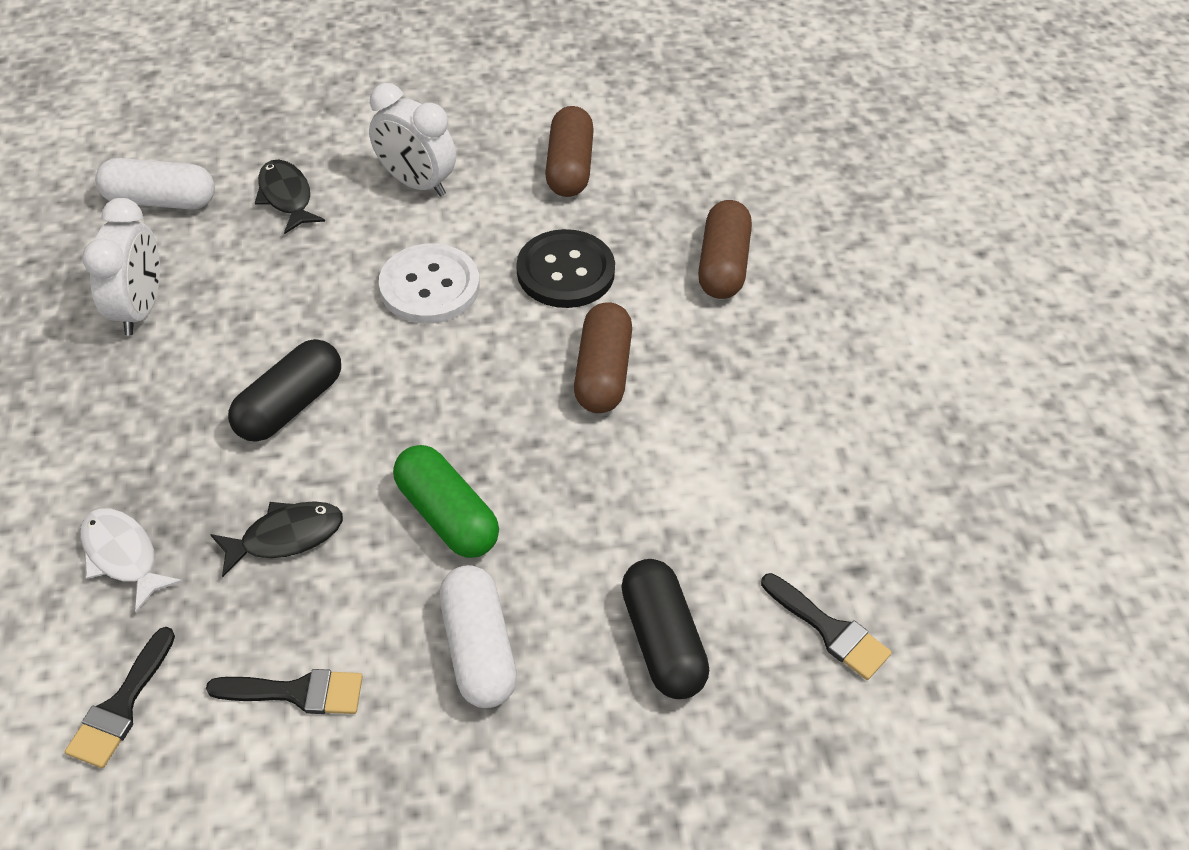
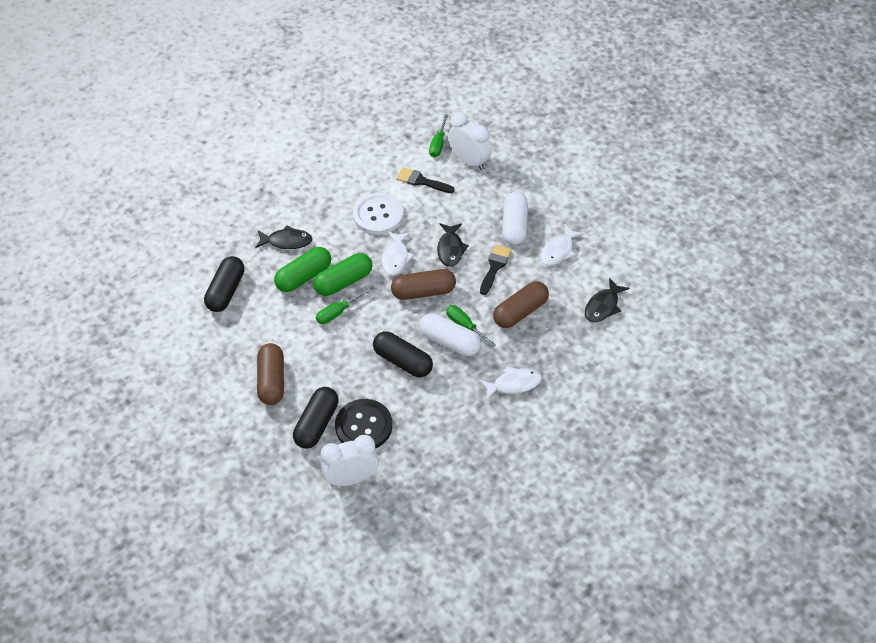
black brush: [65,627,175,768] [206,669,363,714] [761,573,892,680] = 3 -> [396,167,455,193] [480,244,512,295] = 2
black capsule: [228,339,341,442] [621,559,709,699] = 2 -> [204,256,245,312] [293,387,339,449] [373,331,433,377] = 3
black fish: [210,501,343,577] [255,159,325,234] = 2 -> [255,225,312,249] [437,223,469,267] [585,278,629,322] = 3
green capsule: [393,445,499,558] = 1 -> [274,247,331,292] [313,253,373,296] = 2
green screwdriver: none = 0 -> [316,288,371,324] [429,114,448,157] [446,305,496,347] = 3
white fish: [80,508,183,612] = 1 -> [382,231,414,276] [479,367,542,400] [541,224,584,266] = 3

